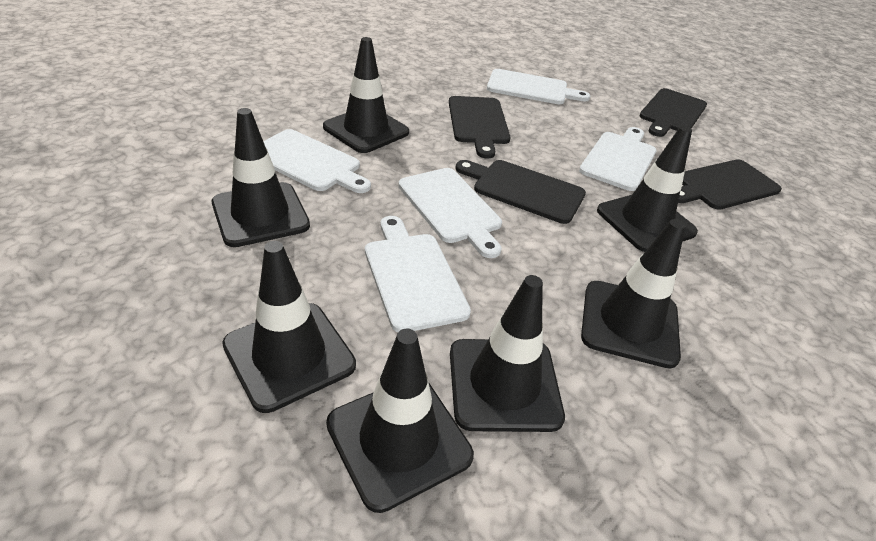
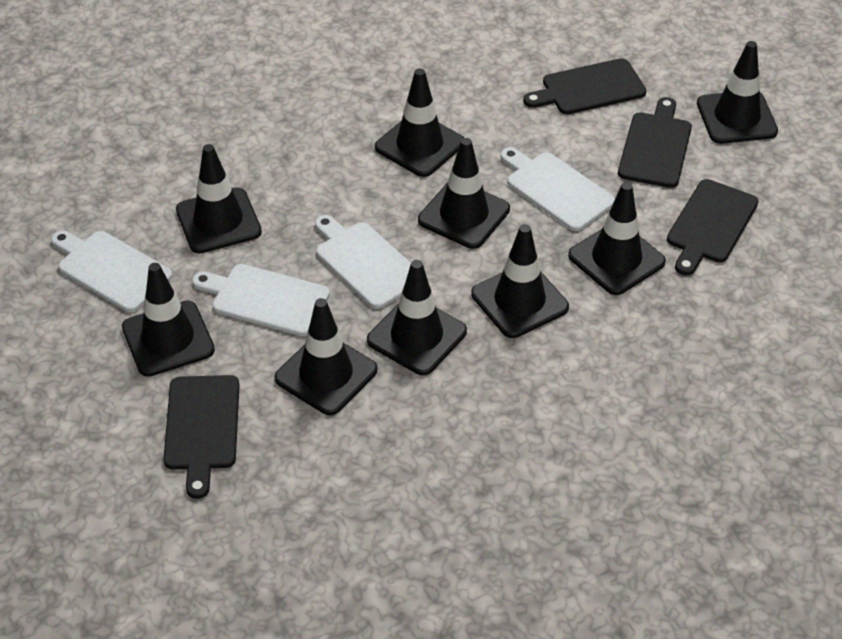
black traffic cone: [212,108,310,247] [222,241,356,413] [323,37,409,153] [326,329,474,513] [450,275,565,432] [581,219,686,368] [597,126,698,252] = 7 -> [122,263,215,377] [176,144,262,254] [275,298,377,415] [367,260,467,375] [375,68,464,177] [418,138,510,249] [471,224,569,338] [568,182,666,295] [697,41,778,144] = 9
white cutting board: [263,129,371,193] [365,216,471,332] [398,168,502,258] [487,69,590,104] [579,127,656,191] = 5 -> [51,231,172,312] [192,264,330,336] [315,215,411,309] [500,147,615,231] = 4

